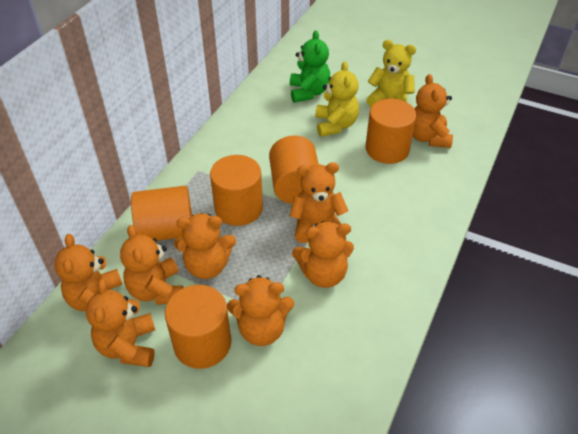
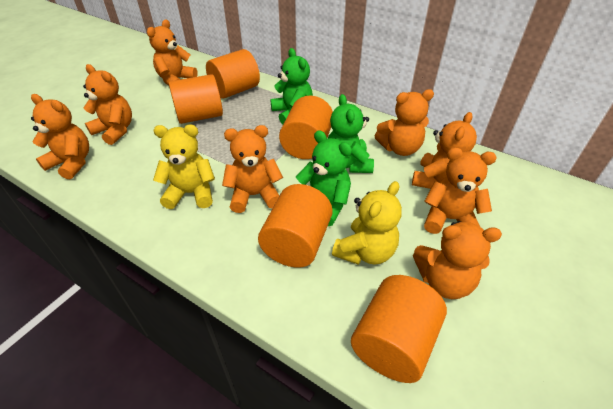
green teddy bear: [290,30,330,103] = 1 -> [270,48,313,124] [296,130,352,226] [328,94,374,173] = 3

